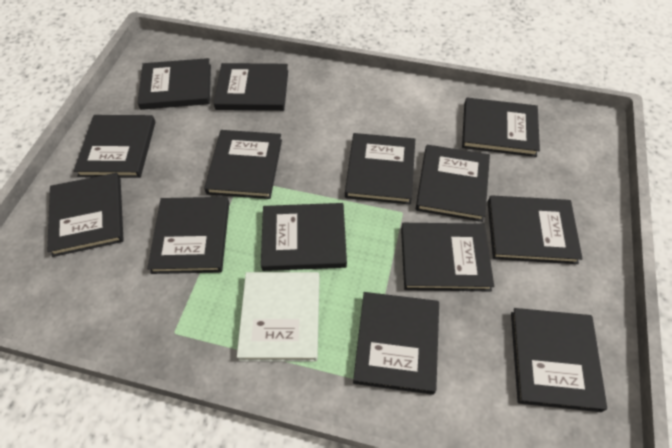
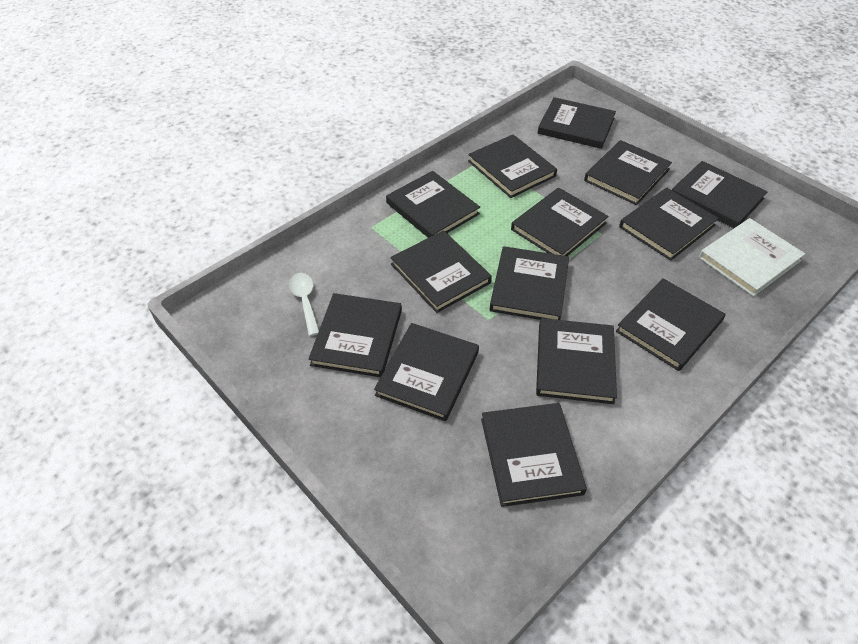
white spoon: none = 0 -> [289,273,319,336] = 1

